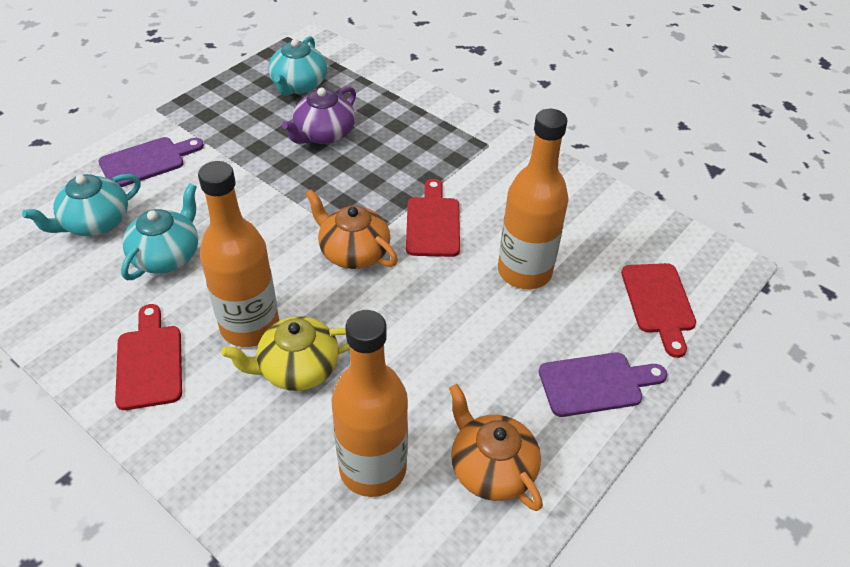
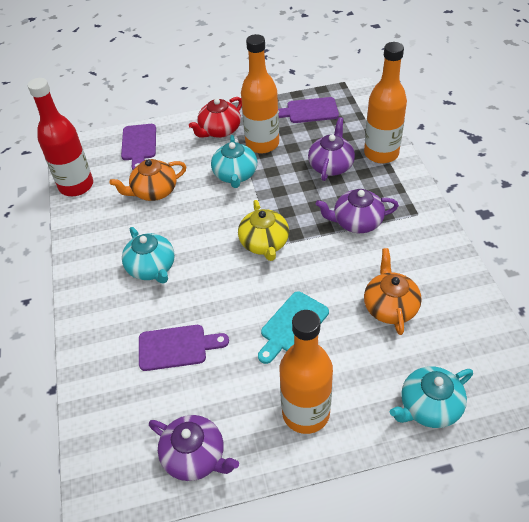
purple cutting board: [99,137,204,187] [539,352,667,417] = 2 -> [121,124,156,170] [139,325,229,371] [278,97,339,123] = 3
purple teapot: [282,86,356,144] = 1 -> [149,415,239,481] [308,117,355,181] [316,189,399,233] = 3
red bottle: none = 0 -> [28,78,93,196] = 1
red cutting board: [115,304,182,410] [406,179,460,257] [621,263,696,358] = 3 -> none = 0
red teapot: none = 0 -> [189,97,242,138] = 1
turquoise cutting board: none = 0 -> [258,291,329,364] = 1

